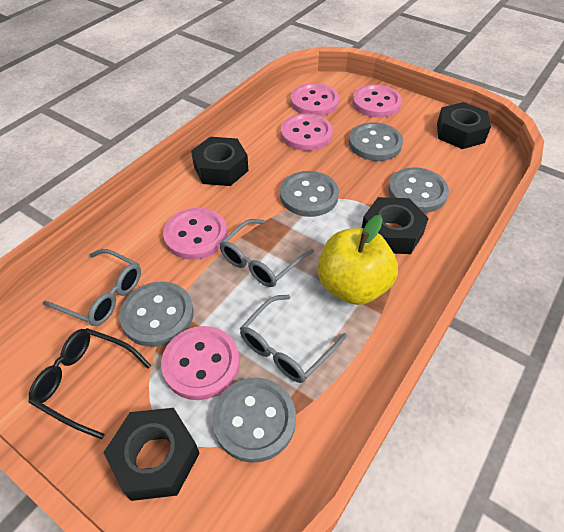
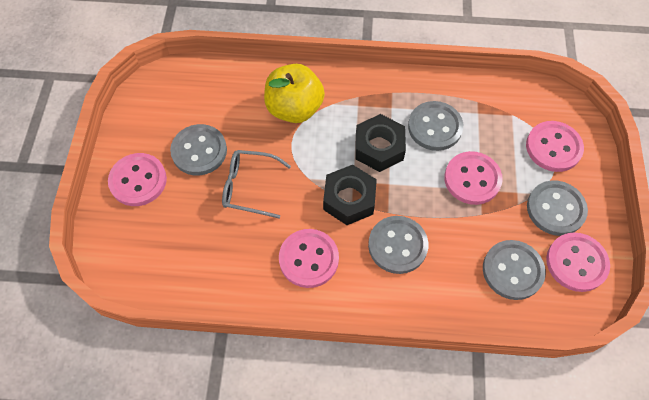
black glasses: [29,328,151,439] = 1 -> none = 0
black nut: [103,408,200,501] [191,137,249,186] [362,197,429,254] [437,102,491,149] = 4 -> [323,165,377,225] [355,114,406,172] = 2
grey glasses: [43,249,141,326] [220,219,314,287] [240,295,347,383] = 3 -> [222,150,291,218] = 1

